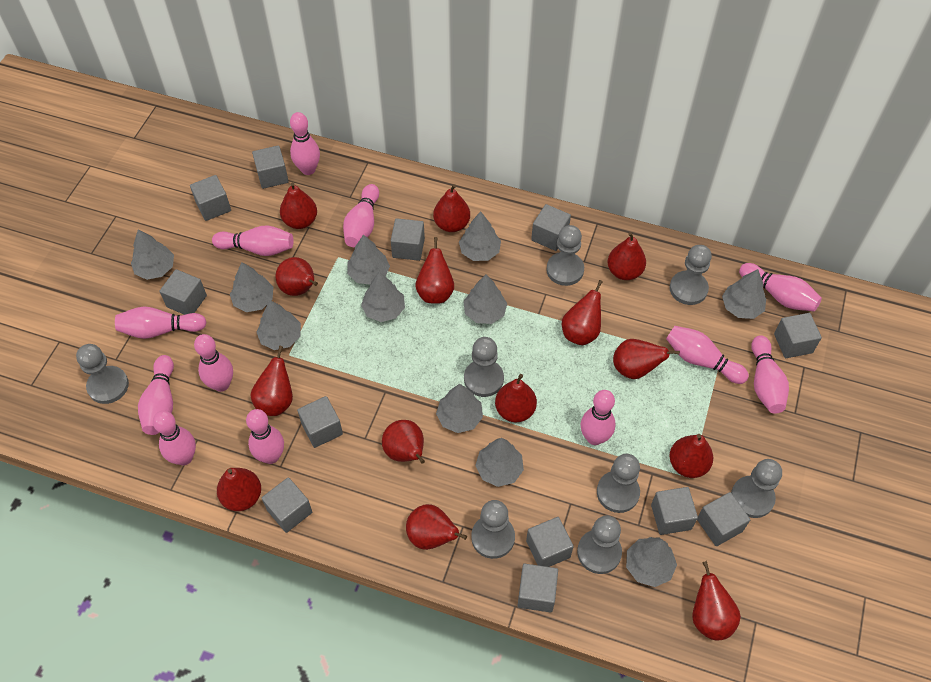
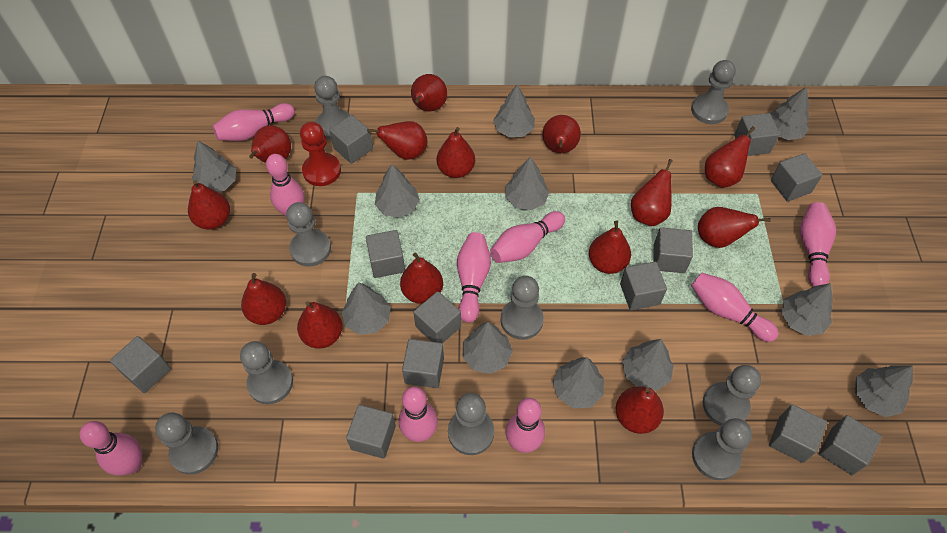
grey pawn: [76,344,129,404] [464,337,504,397] [471,500,515,559] [546,225,584,286] [577,515,622,574] [597,454,640,513] [670,245,712,305] [731,459,782,518] = 8 -> [155,412,218,475] [240,341,293,404] [286,202,331,267] [314,76,350,140] [448,393,494,455] [501,276,544,340] [691,60,736,124] [692,418,752,480] [703,365,761,426] = 9
pink bowling pin: [115,306,207,339] [138,355,174,435] [153,411,196,465] [194,334,233,392] [212,225,294,256] [246,409,284,464] [290,112,320,175] [343,184,379,247] [581,390,616,445] [666,326,749,384] [739,263,822,311] [751,335,789,413] = 12 -> [80,421,142,475] [212,103,295,141] [266,154,304,216] [399,386,438,442] [457,232,491,323] [490,211,565,263] [506,398,545,453] [691,273,779,342] [800,202,836,287] = 9
red pawn: none = 0 -> [300,122,341,186] = 1

